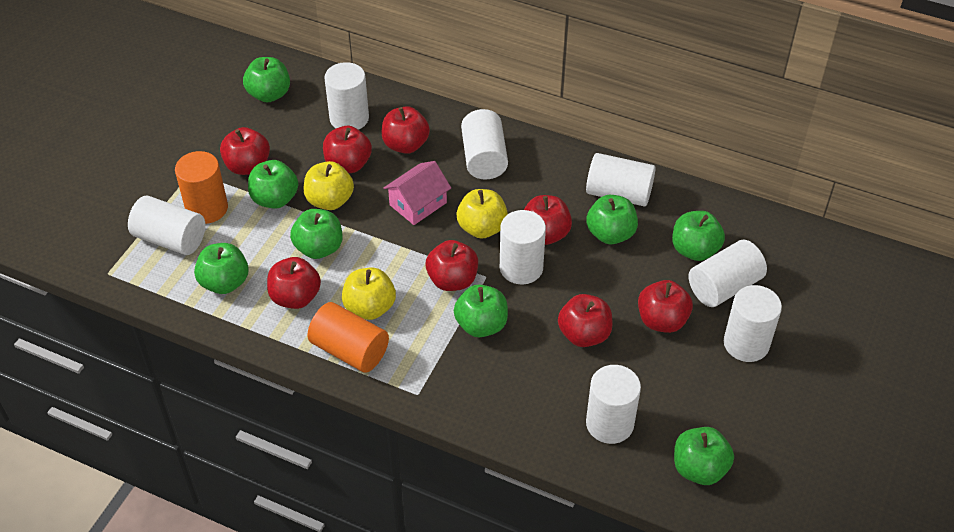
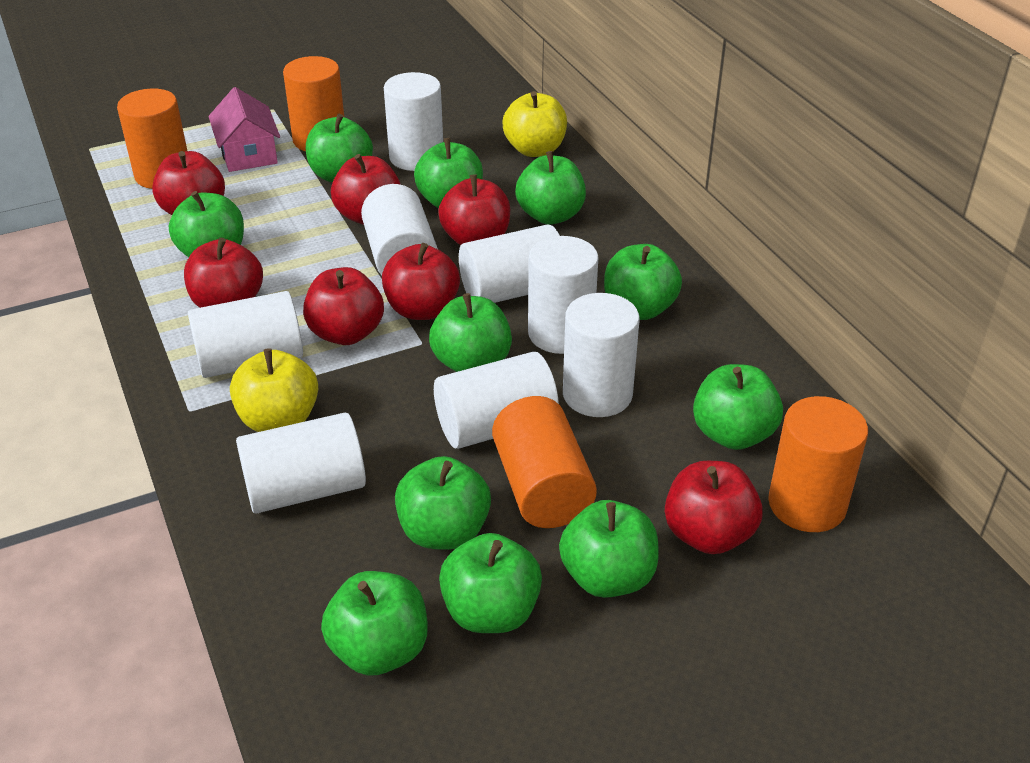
green apple: [194,243,249,294] [243,57,290,102] [248,160,298,209] [290,209,342,259] [454,284,508,337] [586,195,638,244] [672,211,725,261] [674,427,734,485] = 8 -> [169,191,244,257] [306,114,373,182] [321,571,428,676] [395,456,491,550] [414,138,483,208] [429,293,512,372] [439,533,542,633] [515,151,586,225] [559,500,659,598] [604,244,682,320] [693,364,783,450] = 11
orange cylinder: [175,151,228,224] [307,302,389,373] = 2 -> [117,89,187,189] [283,56,344,152] [492,396,597,528] [768,396,868,532] = 4
red apple: [220,127,270,175] [267,257,321,309] [323,126,372,173] [382,106,430,154] [426,240,478,291] [524,195,572,245] [558,294,613,347] [638,280,693,333] = 8 -> [152,151,225,215] [184,238,263,308] [303,267,384,345] [331,154,401,225] [382,243,460,320] [438,174,510,245] [665,461,763,554] = 7
yellow apple: [304,161,354,210] [342,268,396,320] [457,189,508,239] = 3 -> [230,348,318,432] [502,91,567,157] = 2

